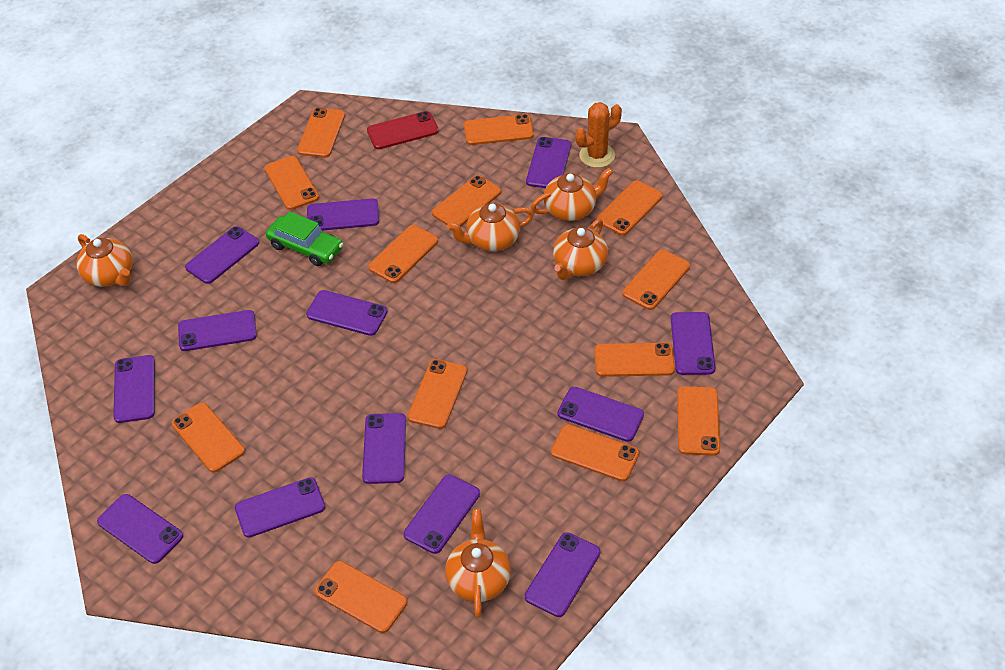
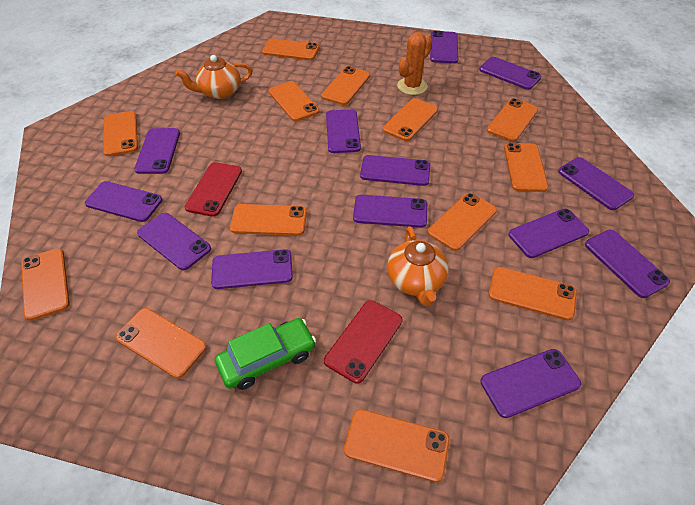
orange teapot: [77,234,133,287] [445,509,511,618] [447,203,534,251] [531,168,613,221] [553,219,608,280] = 5 -> [176,55,253,99] [387,226,449,306] = 2
red phone: [367,111,439,149] = 1 -> [185,162,242,217] [324,300,402,384] = 2

